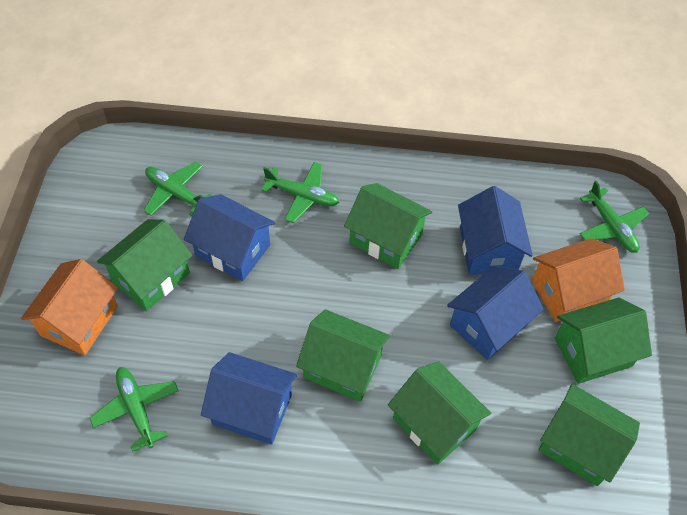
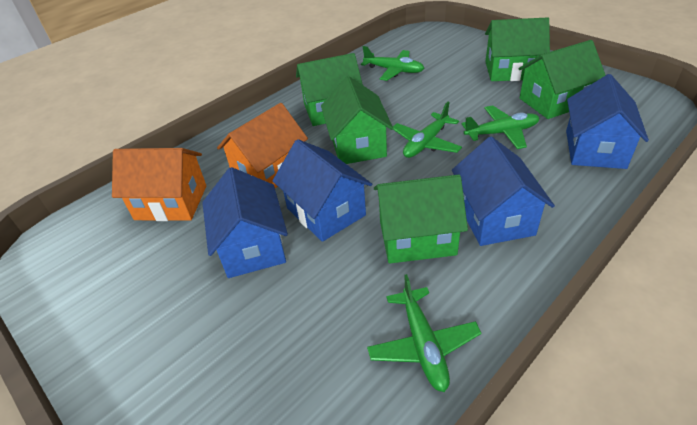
green house: [97,219,192,311] [296,309,390,402] [344,183,432,269] [388,361,491,465] [538,384,640,486] [555,298,652,384] = 6 -> [296,53,363,126] [321,76,393,164] [374,174,468,264] [485,17,550,81] [518,40,606,119] = 5

